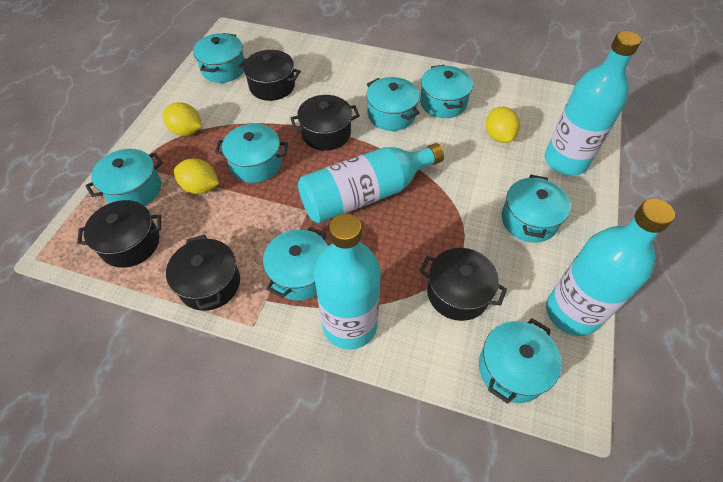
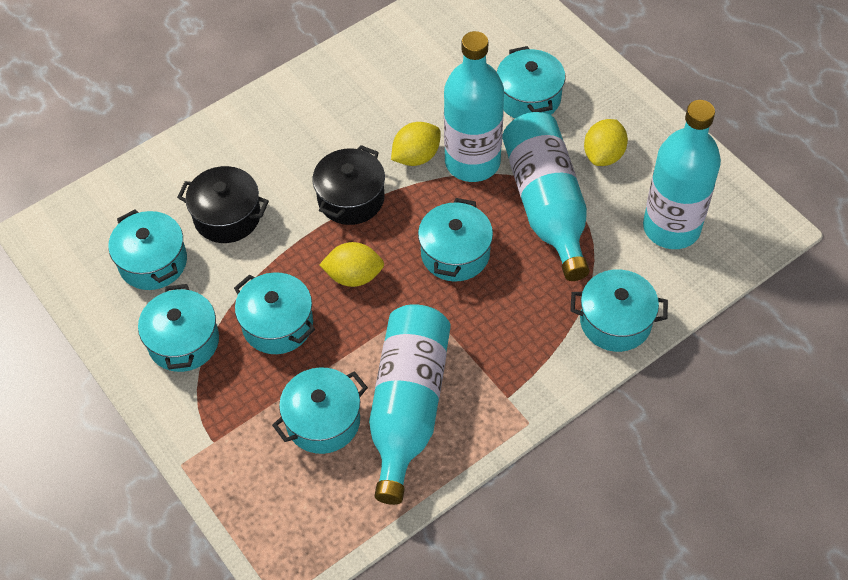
black pot: [77,200,161,268] [166,235,240,311] [238,50,301,101] [290,95,360,151] [420,248,507,321] = 5 -> [177,166,269,243] [313,145,385,225] = 2
turquoise pot: [85,149,163,206] [193,33,244,83] [215,124,288,183] [263,227,328,300] [366,77,420,131] [420,65,473,118] [479,318,562,404] [502,175,571,243] = 8 -> [108,209,187,290] [138,284,219,372] [234,272,315,354] [272,367,368,454] [418,198,493,282] [497,46,565,118] [571,269,668,352] = 7

